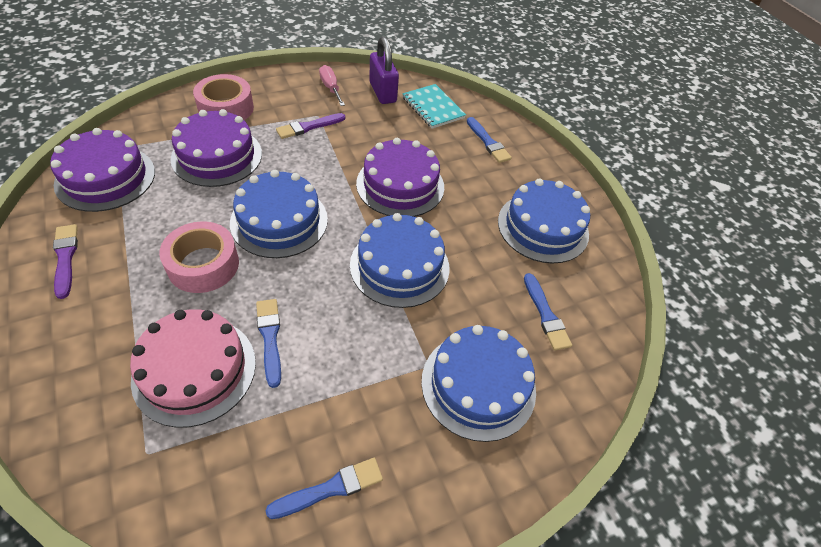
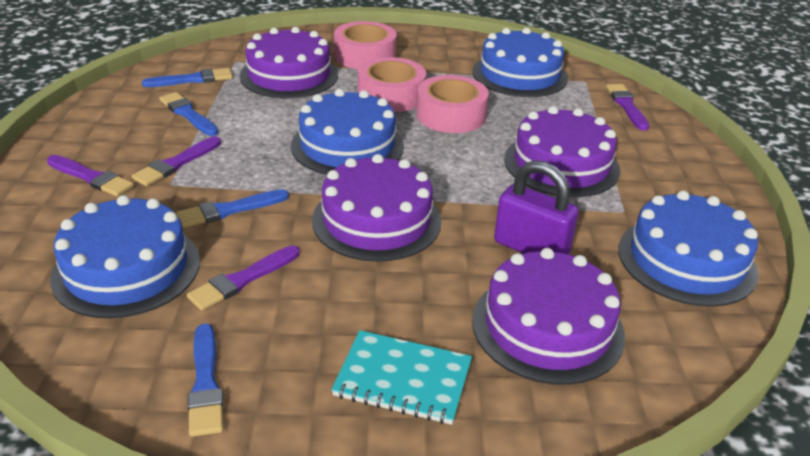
pink cake: [130,309,256,428] = 1 -> none = 0
pink screwdriver: [319,65,345,106] = 1 -> none = 0
pink tape: [159,221,239,293] [193,74,254,120] = 2 -> [334,21,397,69] [358,57,426,112] [416,75,489,133] = 3
purple brush: [53,224,78,299] [276,113,345,139] = 2 -> [47,155,134,197] [132,137,221,186] [187,245,300,311] [606,84,649,131] = 4
purple cake: [50,128,155,212] [171,109,262,187] [356,138,444,217] = 3 -> [240,27,338,98] [312,154,441,262] [472,248,625,385] [504,106,620,197] = 4

